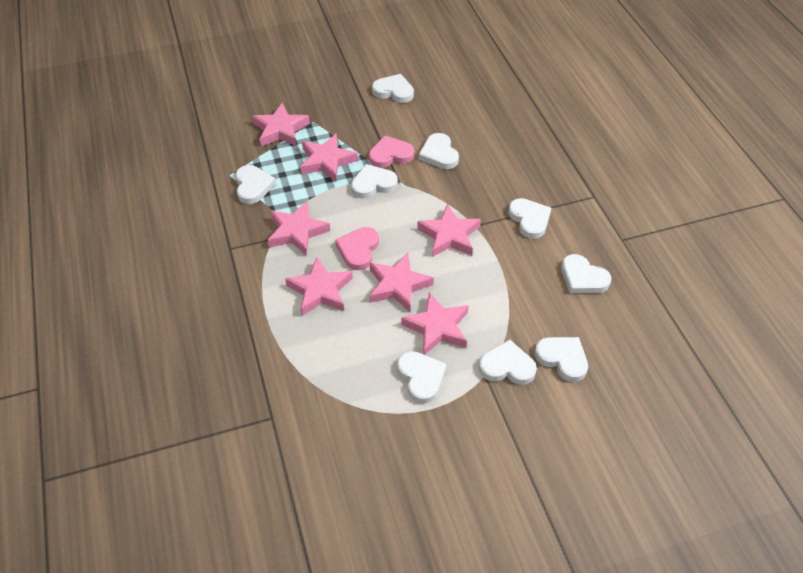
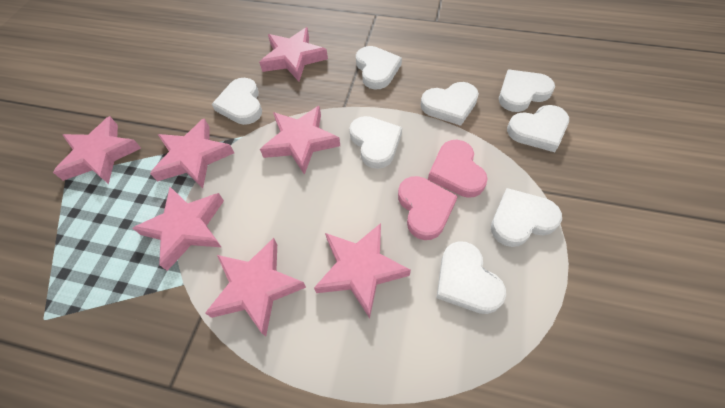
white heart: [235,165,276,204] [351,164,398,199] [372,74,414,103] [397,351,446,404] [419,133,459,169] [479,340,537,385] [508,198,551,239] [535,337,588,382] [561,254,611,294] = 9 -> [212,78,262,125] [349,116,402,169] [356,46,402,90] [421,82,479,126] [436,241,506,314] [491,188,562,247] [499,70,555,112] [507,105,569,152] = 8

